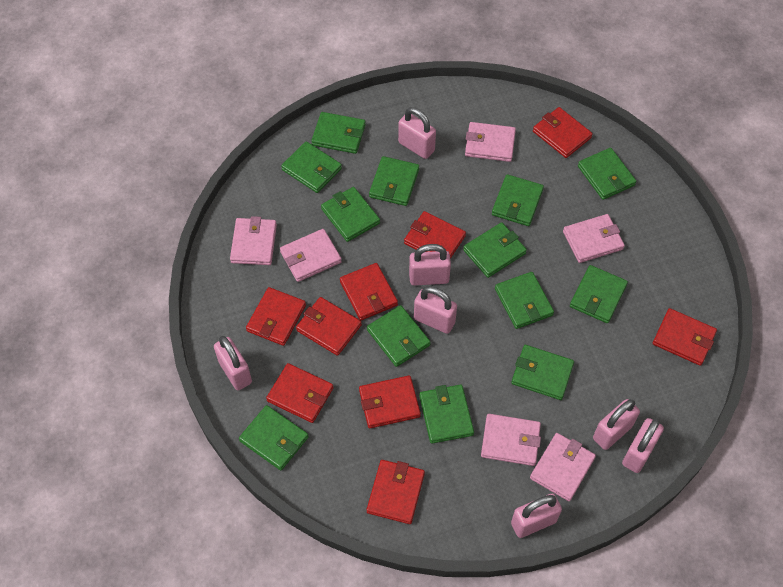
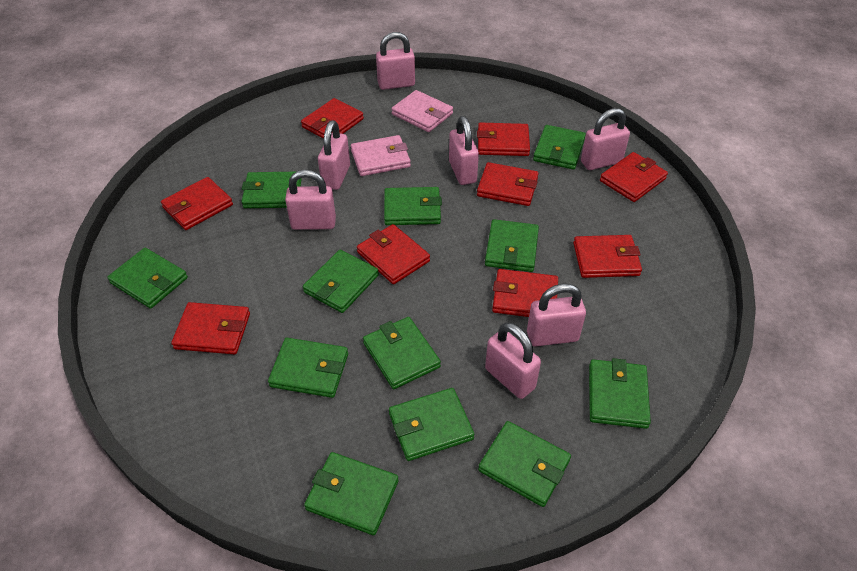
green wallet: [239,405,309,470] [281,141,342,193] [311,112,366,154] [321,187,380,242] [367,305,431,367] [369,156,419,206] [419,385,474,444] [463,222,527,278] [492,174,544,226] [495,272,554,329] [511,345,574,400] [570,265,628,323] [578,148,636,200] = 13 -> [107,248,188,309] [242,172,302,208] [268,338,348,398] [303,250,379,313] [304,452,398,535] [363,317,441,389] [384,187,442,225] [389,388,474,461] [478,421,571,507] [485,219,539,272] [533,125,586,170] [589,358,651,429] = 12
pink wallet: [230,216,277,265] [280,229,342,282] [465,122,516,162] [481,414,541,466] [530,433,596,501] [563,214,625,263] = 6 -> [351,135,411,176] [391,90,453,132] = 2

